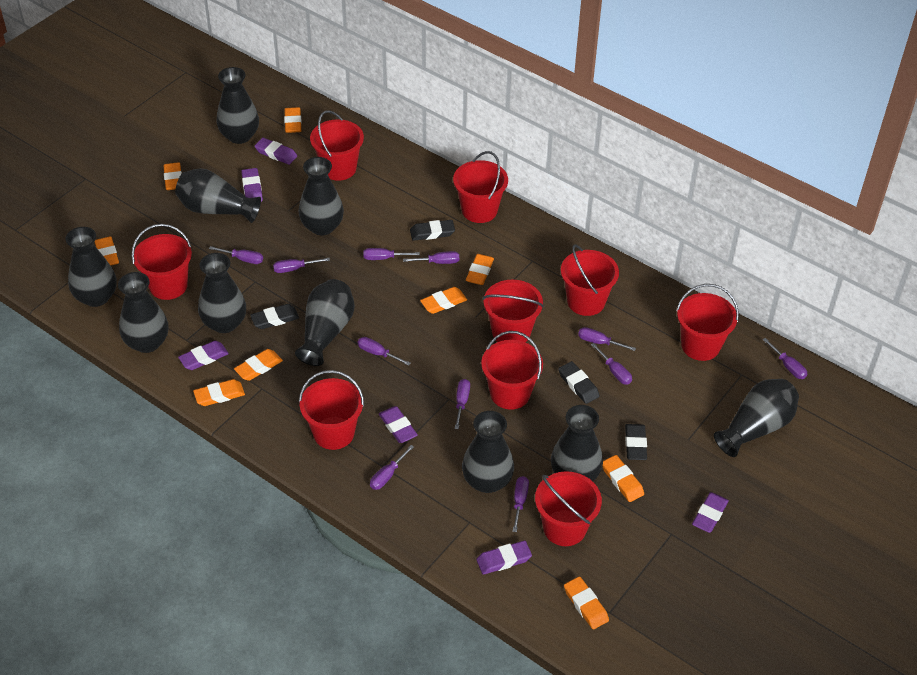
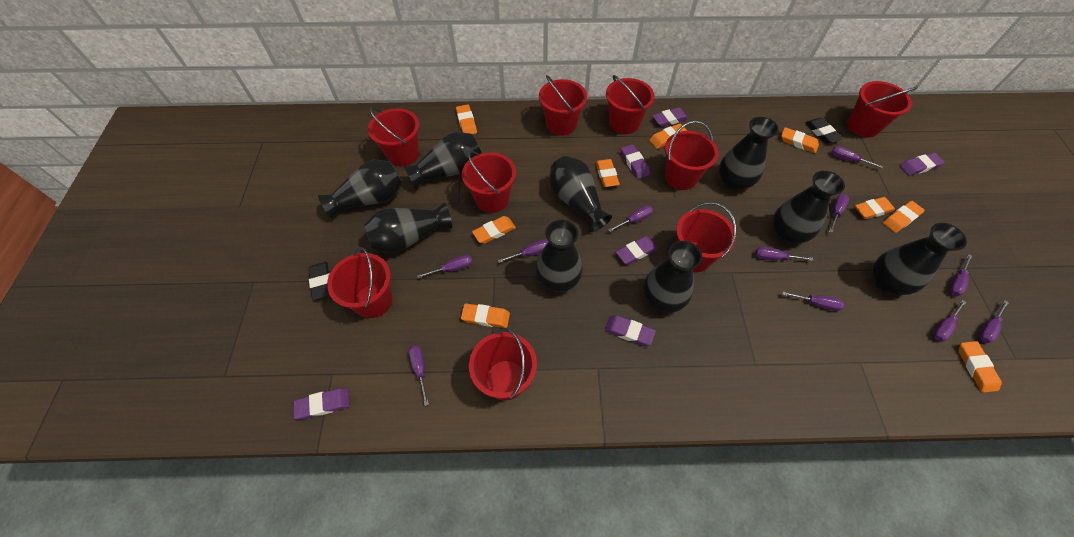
black eraser: [250,304,299,329] [410,220,455,241] [558,361,600,404] [625,424,647,460] = 4 -> [308,262,330,300] [805,118,843,144] = 2
black vase: [66,227,116,307] [118,272,168,353] [175,168,261,223] [198,253,246,333] [216,67,259,144] [295,279,355,366] [299,157,344,235] [462,411,514,493] [551,405,603,481] [714,379,799,457] = 10 -> [318,160,402,219] [364,203,452,254] [404,132,482,189] [535,220,583,292] [550,156,612,232] [643,241,702,313] [719,117,779,191] [773,171,845,243] [873,223,967,295] = 9

